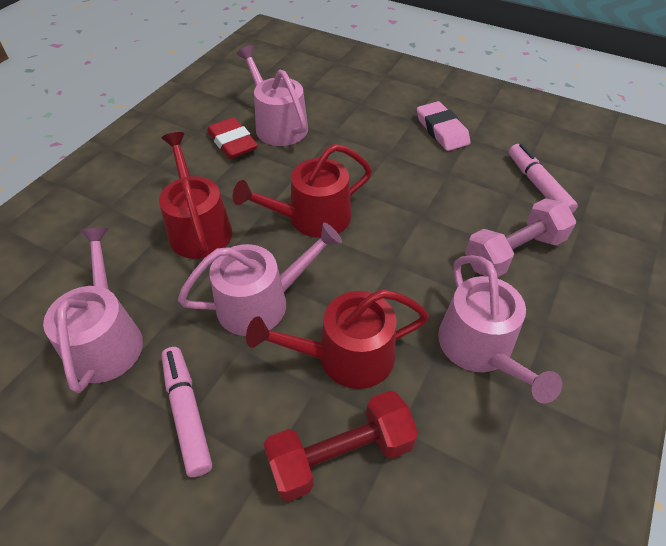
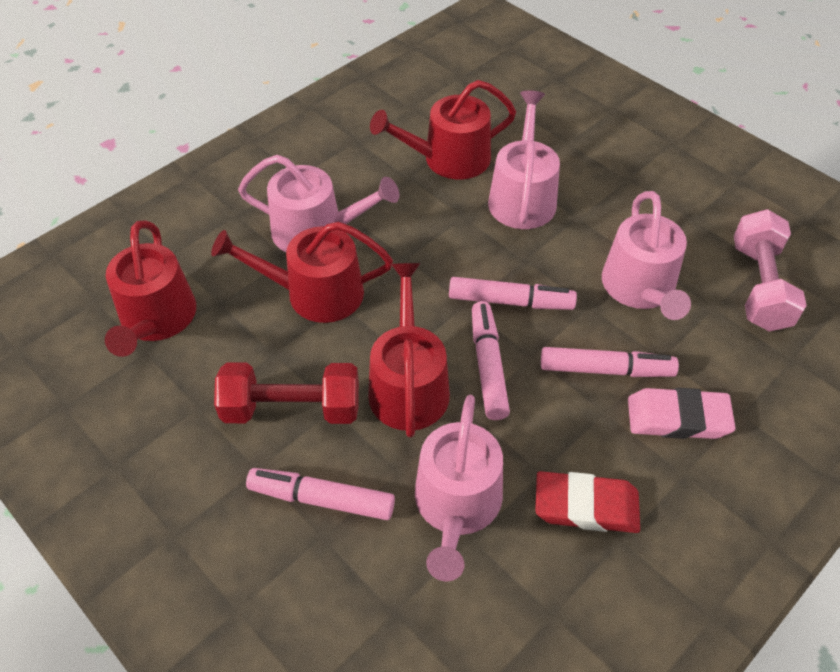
pink marker: [161,347,212,477] [509,144,578,213] = 2 -> [246,468,395,520] [449,277,577,310] [472,301,510,420] [541,347,679,377] = 4
red watering can: [159,132,232,259] [233,144,372,238] [246,289,429,389] = 3 -> [105,220,196,357] [211,221,393,323] [368,263,450,437] [370,80,516,179] = 4

